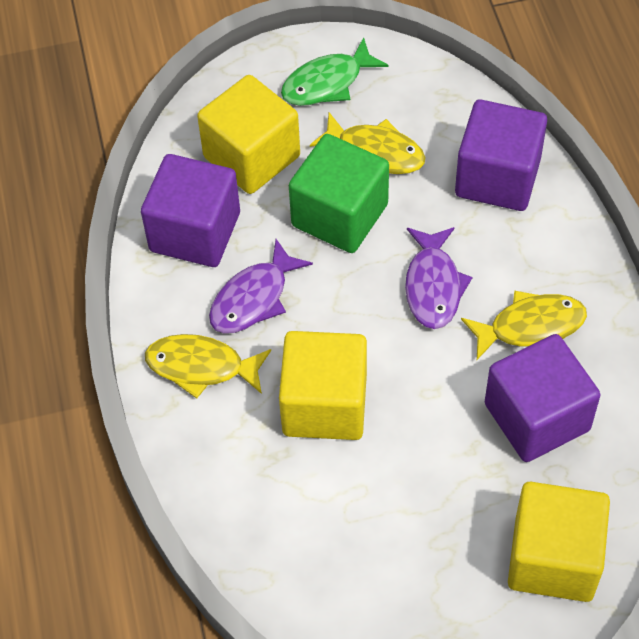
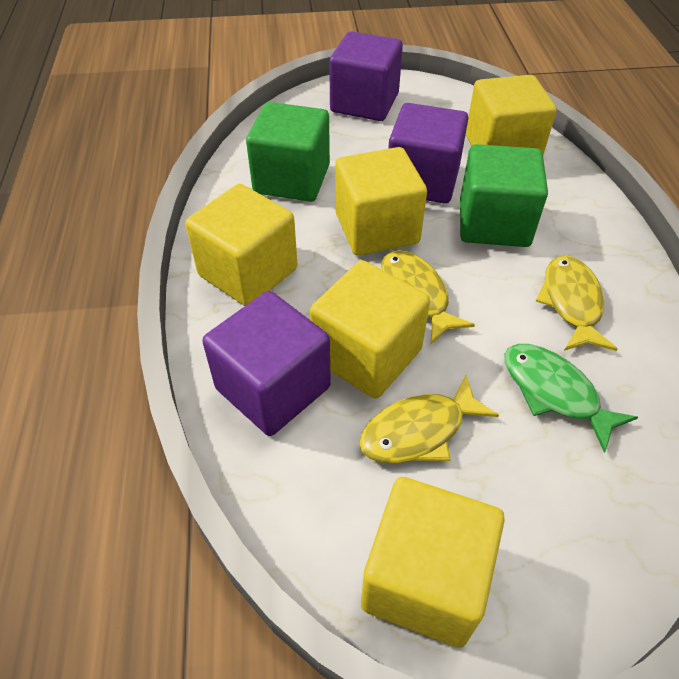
green cube: [289,134,389,253] = 1 -> [246,102,330,202] [460,144,548,247] = 2
purple fish: [209,239,313,333] [405,227,472,329] = 2 -> none = 0
yellow cube: [197,75,300,194] [279,331,367,440] [508,482,610,602] = 3 -> [185,184,298,306] [310,260,430,398] [335,147,427,256] [361,477,505,648] [466,75,557,155] = 5

